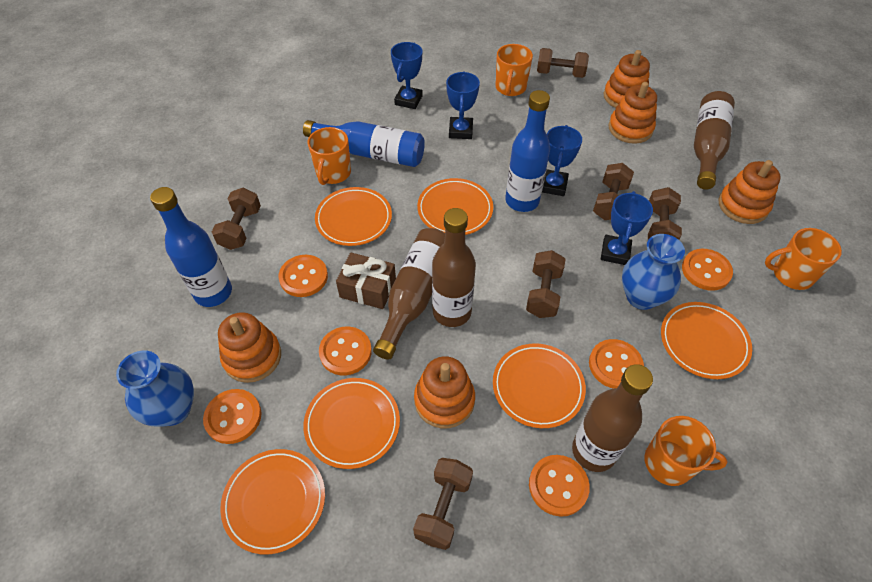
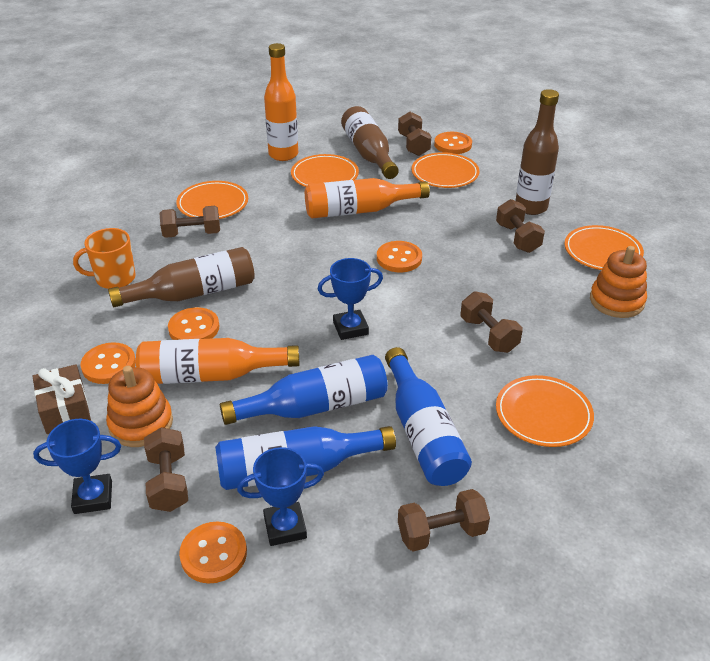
blue trophy: [391,42,423,109] [446,72,480,139] [542,125,582,196] [601,191,653,265] = 4 -> [33,419,121,514] [237,447,324,546] [318,258,383,340] = 3
blue vase: [116,350,194,427] [622,234,685,310] = 2 -> none = 0
brown bottle: [373,228,445,360] [432,208,476,327] [572,364,653,472] [694,91,735,190] = 4 -> [108,247,255,307] [341,106,399,179] [515,89,559,215] = 3
orange bottle: none = 0 -> [136,338,300,384] [264,43,298,161] [305,178,430,218] = 3
orange button: [203,389,261,444] [279,255,328,297] [319,327,372,375] [529,455,590,517] [589,339,644,389] [682,249,733,291] = 6 -> [80,342,136,384] [168,307,219,340] [179,522,247,583] [377,241,422,272] [434,132,472,154] = 5
orange mug: [308,127,351,185] [495,44,533,96] [644,416,727,486] [765,228,842,290] = 4 -> [73,228,136,289] = 1
orange plate: [220,449,325,554] [303,378,400,469] [315,187,392,246] [417,178,493,235] [493,343,586,428] [661,302,752,379] = 6 -> [176,181,248,219] [291,154,359,187] [412,152,479,188] [496,375,594,447] [564,225,644,270] = 5
orange stacking toy: [218,312,281,383] [414,356,475,428] [603,50,650,108] [608,82,657,144] [719,160,781,224] = 5 -> [106,366,173,447] [590,246,647,318] = 2

